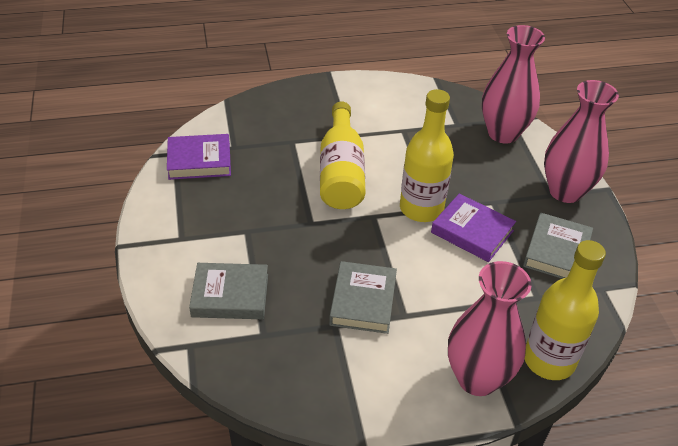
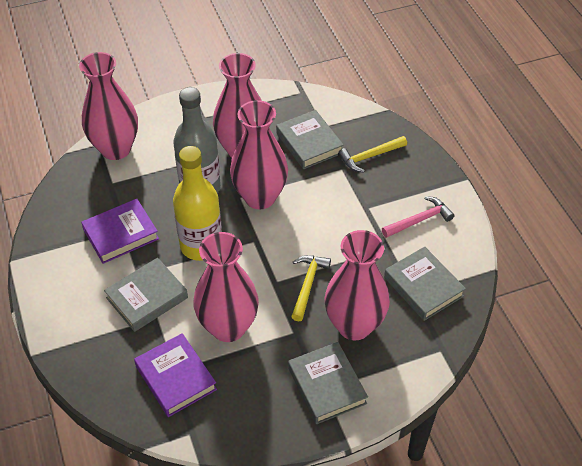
grey book: [189,263,268,319] [329,261,397,334] [523,213,593,279] = 3 -> [104,258,188,332] [276,110,344,169] [288,342,368,424] [384,247,466,321] = 4
grey bottle: none = 0 -> [173,87,221,193] = 1
pink hammer: none = 0 -> [382,196,454,238] = 1
pink vase: [448,261,532,396] [482,25,545,144] [544,80,619,203] = 3 -> [79,52,138,160] [194,232,259,342] [213,53,262,158] [230,100,288,209] [325,230,390,340] = 5
yellow bottle: [320,102,366,209] [400,89,454,222] [525,240,606,380] = 3 -> [173,146,222,261] = 1
yellow hammer: none = 0 -> [291,255,331,321] [338,136,407,172] = 2

